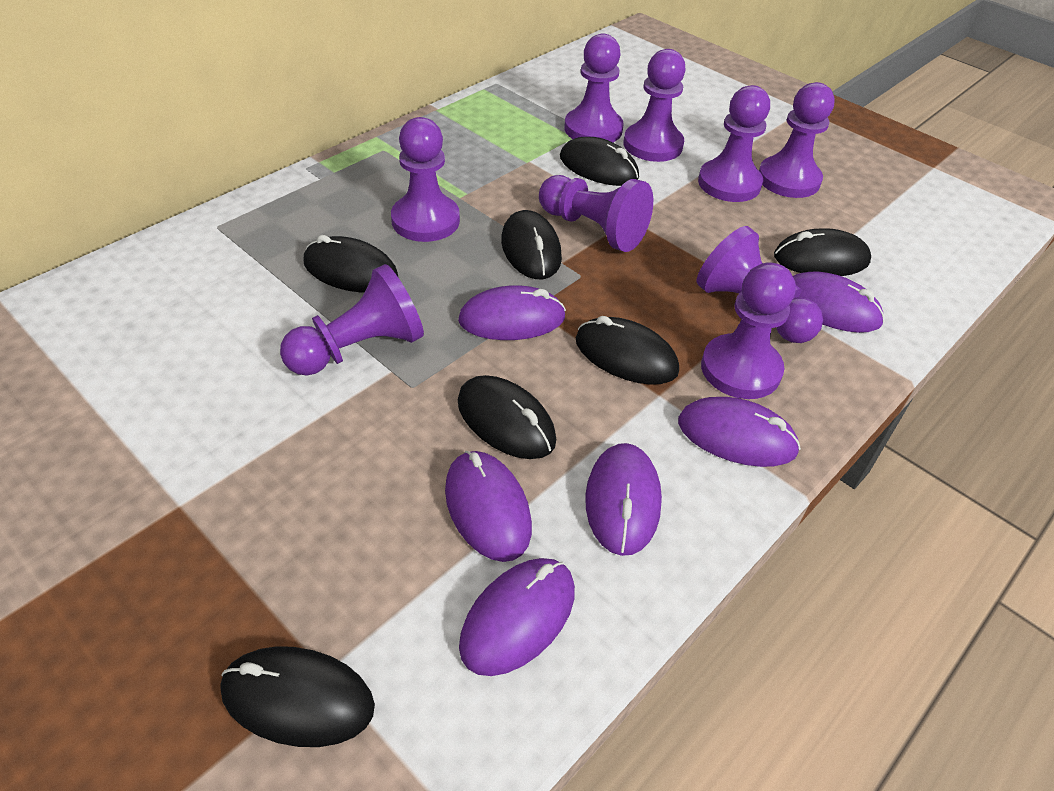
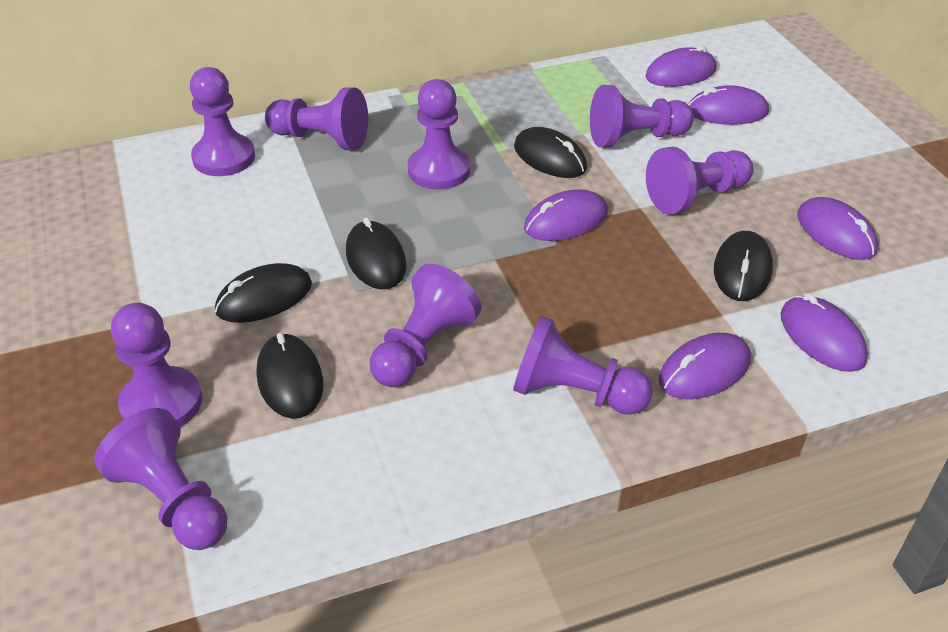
black mouse: [220,646,375,747] [304,235,399,292] [458,375,556,459] [501,210,562,279] [560,137,639,186] [576,316,679,385] [774,228,871,276] = 7 -> [215,263,312,323] [256,333,323,419] [346,217,406,290] [514,127,587,178] [714,231,773,301] = 5

